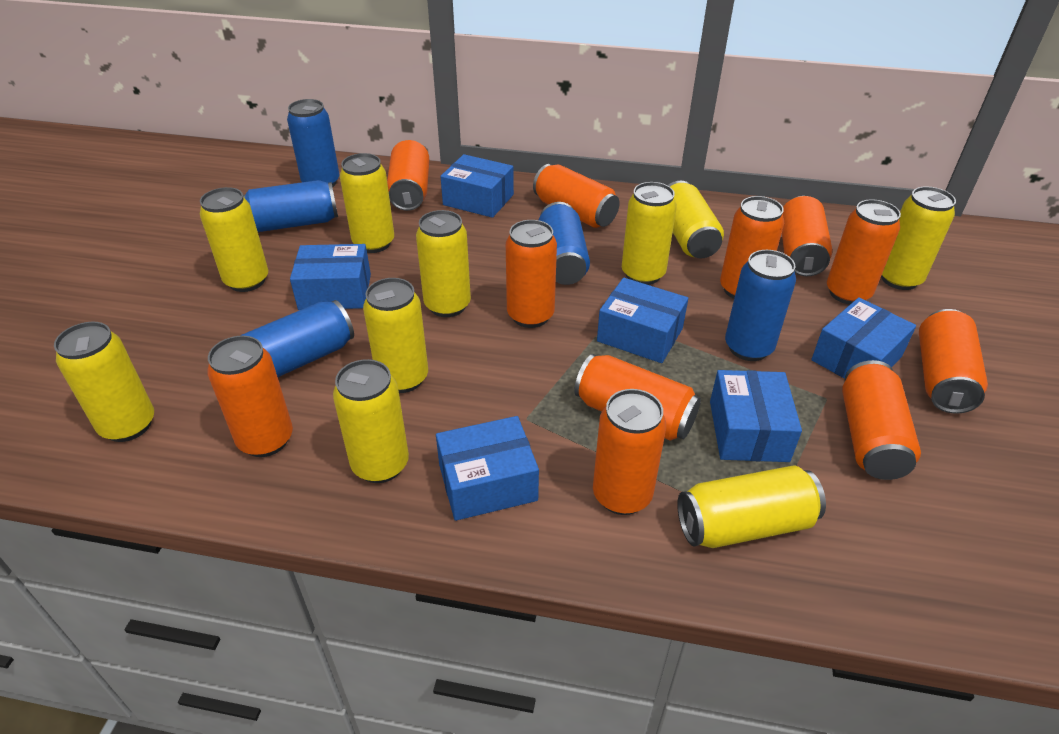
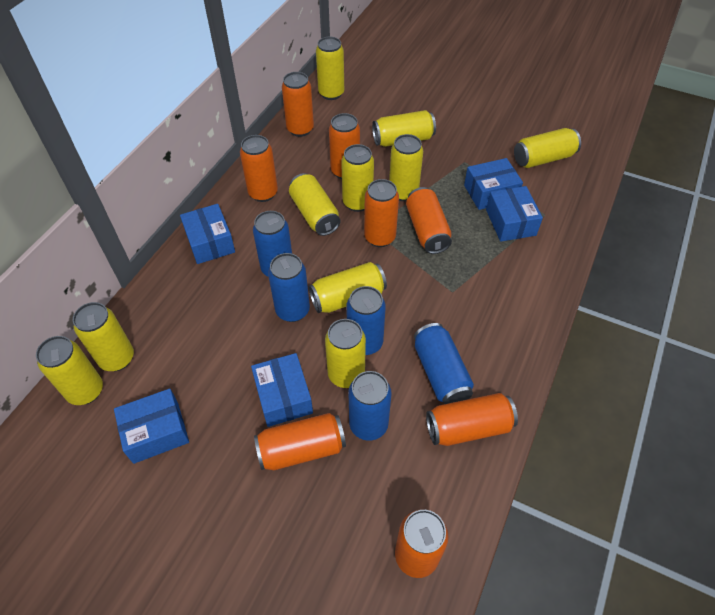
blue box: [290,244,371,310] [436,416,539,521] [440,154,514,218] [597,278,688,363] [710,370,802,462] [811,297,916,379] = 6 -> [114,389,189,464] [180,204,235,264] [251,353,313,427] [464,158,523,210] [486,186,543,242] = 5
orange can: [207,336,293,457] [387,140,429,211] [506,220,557,328] [533,164,620,228] [574,354,701,441] [593,389,666,515] [720,196,784,299] [782,196,832,276] [827,199,901,305] [842,360,921,480] [919,309,988,414] = 11 -> [240,135,278,202] [254,413,346,470] [282,72,314,137] [329,113,360,179] [364,179,399,247] [395,510,448,578] [406,187,452,254] [426,393,518,446] = 8

